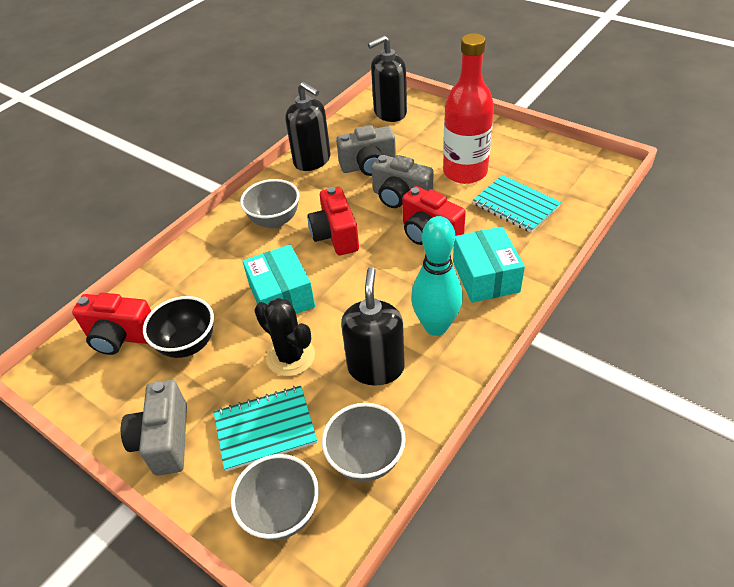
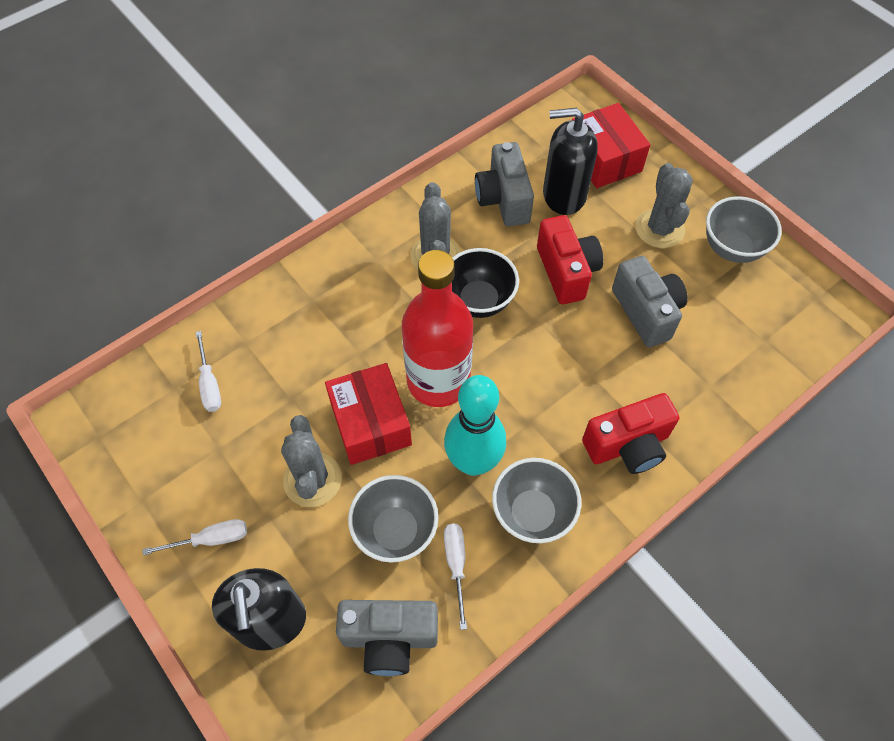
black cactus: [255,298,315,376] = 1 -> none = 0
black soap dispenser: [285,82,330,171] [341,267,405,385] [368,35,407,122] = 3 -> [212,568,306,651] [543,108,598,215] = 2
grey cactus: none = 0 -> [281,415,342,507] [410,182,460,270] [635,163,693,248] = 3
red box: none = 0 -> [325,363,412,465] [572,103,651,188] = 2
red camera: [72,293,151,355] [307,187,359,255] [402,186,466,247] = 3 -> [537,215,603,304] [582,393,679,474] = 2
turquoise box: [242,244,315,314] [453,227,525,303] = 2 -> none = 0
turquoise notebook: [214,386,317,471] [473,175,561,233] = 2 -> none = 0
white screwdriver: none = 0 -> [142,519,247,556] [195,331,221,412] [444,523,467,630] = 3

